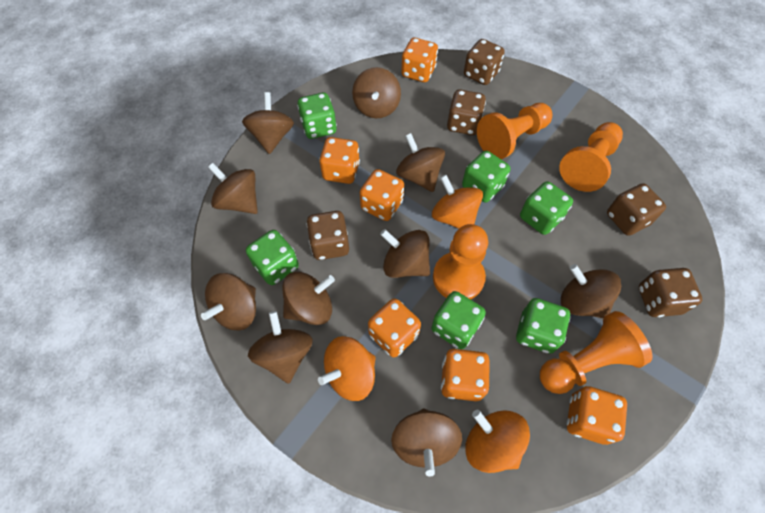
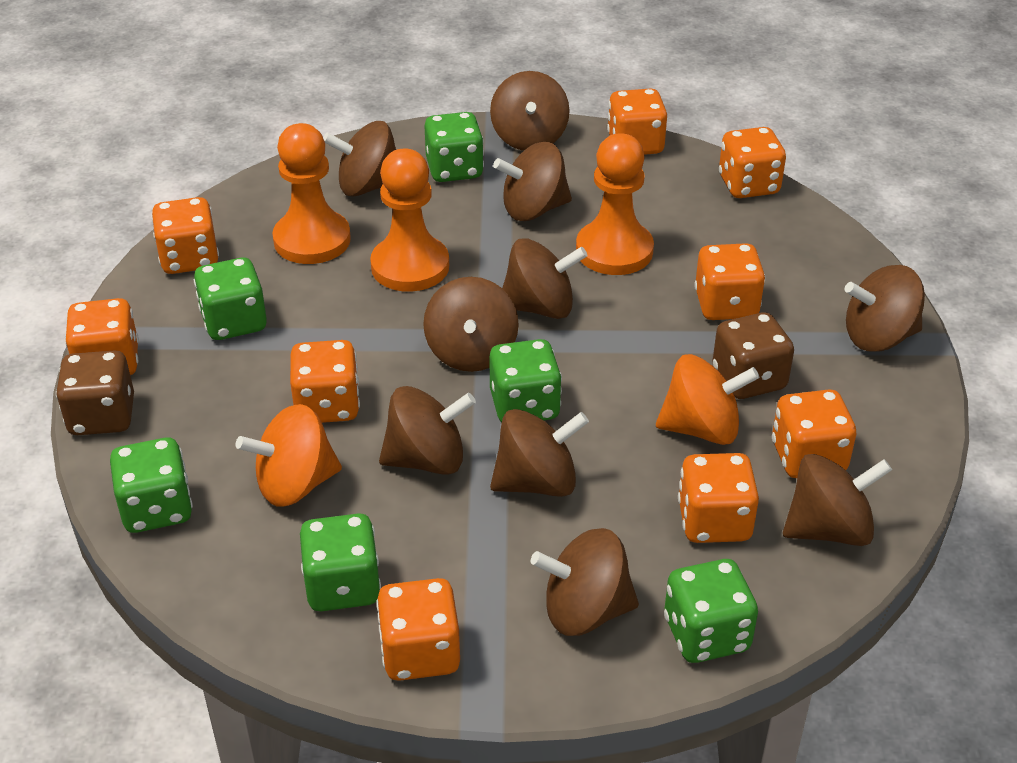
brown dice: [306,211,349,260] [447,90,486,135] [464,39,505,85] [607,183,666,236] [639,268,702,317] = 5 -> [56,350,134,435] [713,312,794,399] = 2
orange dice: [319,137,360,184] [360,169,404,221] [368,298,421,357] [401,38,438,82] [441,348,490,401] [567,386,627,445] = 6 -> [65,298,139,375] [151,197,219,274] [290,340,360,423] [376,578,460,681] [607,88,667,155] [678,453,759,543] [694,243,766,320] [719,127,786,198] [772,390,856,478] = 9
orange pawn: [433,224,488,299] [477,103,552,159] [540,311,653,394] [559,122,623,192] = 4 -> [273,123,351,264] [370,148,449,292] [576,133,654,275] = 3
orange spinning top: [318,336,376,401] [432,175,483,229] [465,410,530,473] = 3 -> [236,404,342,507] [656,354,759,445] = 2

